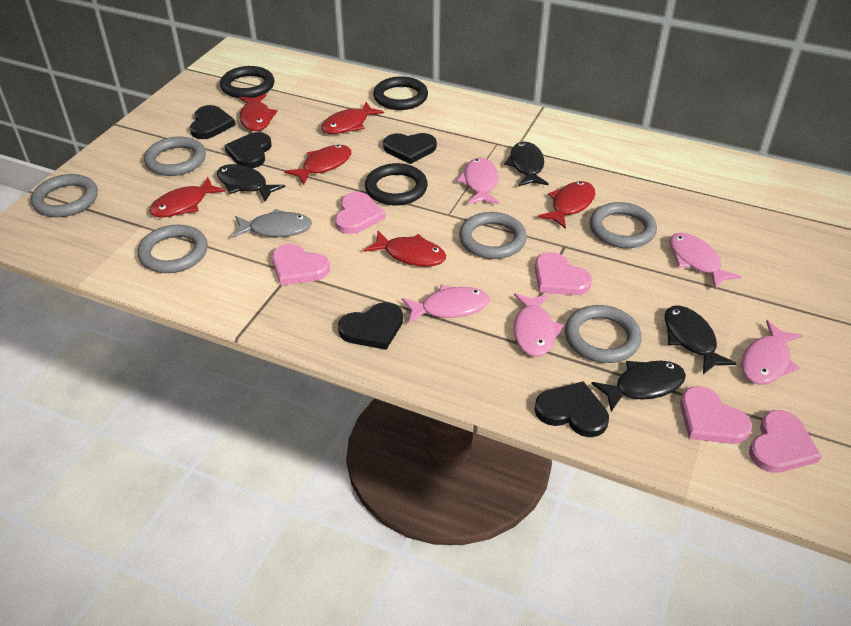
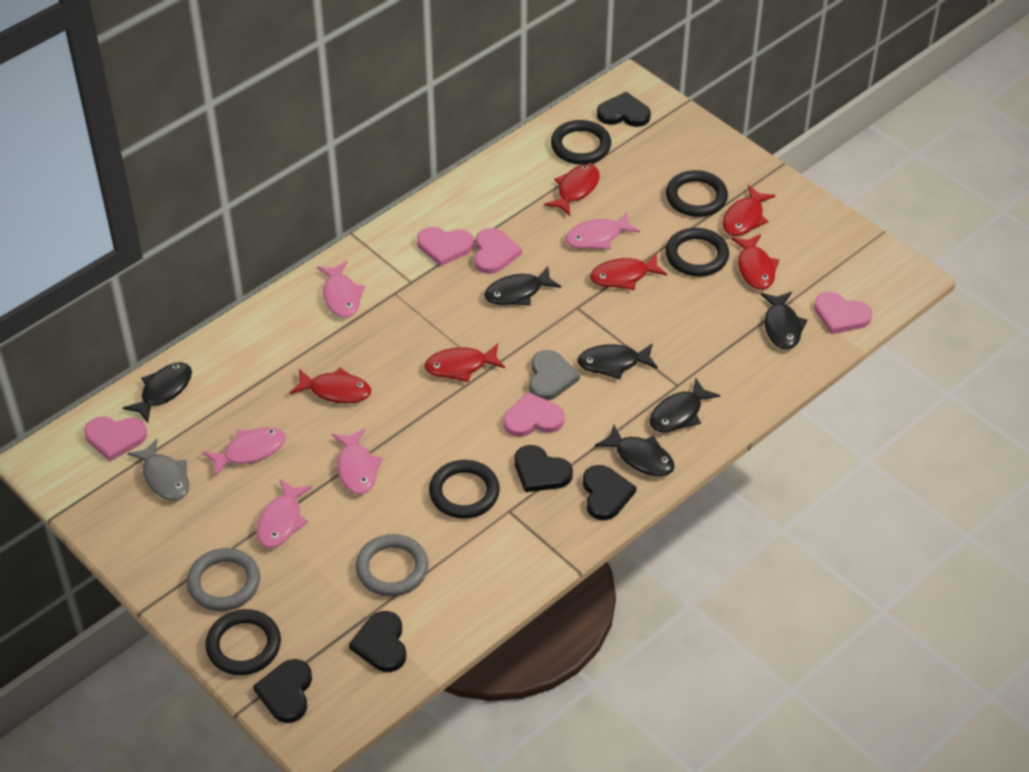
black fish: [217,164,285,202] [504,142,549,186] [591,361,686,412] [665,305,737,374] = 4 -> [123,362,192,423] [484,266,561,306] [577,343,658,379] [595,425,675,476] [650,378,720,433] [760,292,807,350] = 6
black ring: [220,66,274,98] [365,163,428,205] [373,76,428,110] = 3 -> [205,609,281,675] [429,460,500,519] [551,120,611,164] [665,228,729,276] [666,170,728,217] = 5
grey heart: none = 0 -> [529,350,580,400] = 1
grey ring: [31,174,98,217] [138,225,208,273] [144,137,206,176] [459,212,527,259] [565,305,642,363] [590,202,657,248] = 6 -> [187,548,260,611] [356,534,428,596] = 2

